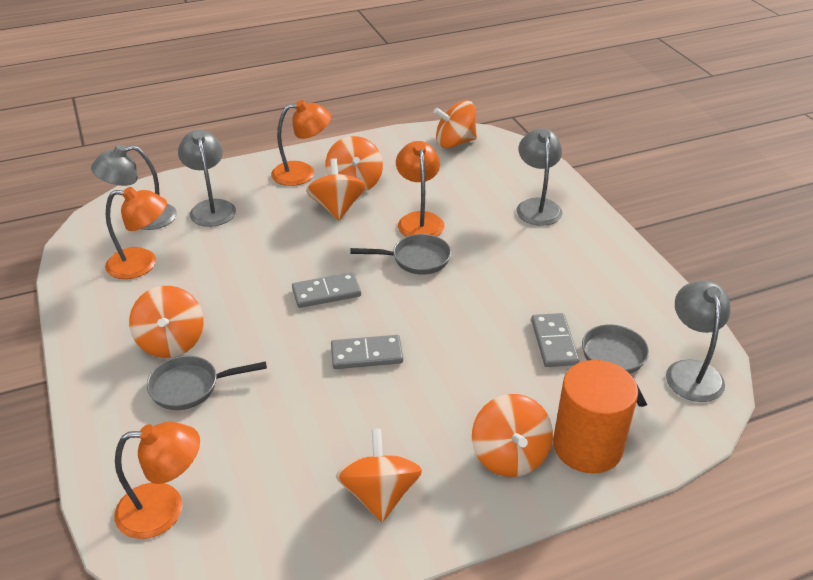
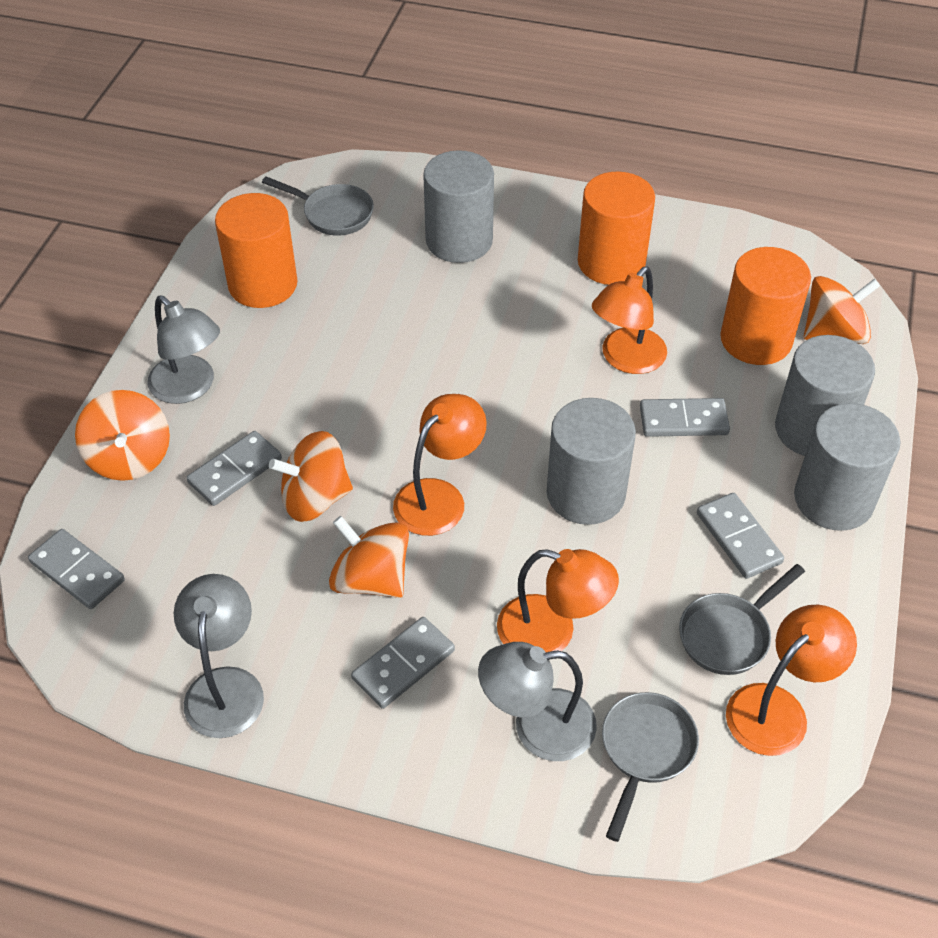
grey cylinder: none = 0 -> [423,150,494,263] [547,398,636,525] [775,335,875,456] [794,403,901,531] = 4
grey domino: [292,272,361,308] [331,335,403,369] [531,313,579,367] = 3 -> [28,529,125,609] [187,431,282,506] [351,617,455,709] [640,398,730,437] [697,493,784,579] = 5
grey lamp: [91,145,177,230] [178,130,236,227] [517,128,562,226] [666,281,731,402] = 4 -> [147,296,220,404] [174,574,264,738] [478,642,597,761] = 3
orange cylinder: [553,360,638,474] = 1 -> [215,193,298,308] [578,171,655,285] [720,247,811,365] = 3
orange spinning top: [129,286,204,358] [306,158,366,221] [326,136,383,192] [336,429,422,522] [434,100,477,148] [472,394,553,477] = 6 -> [75,390,170,481] [269,431,353,522] [329,516,409,598] [804,276,880,344] = 4

